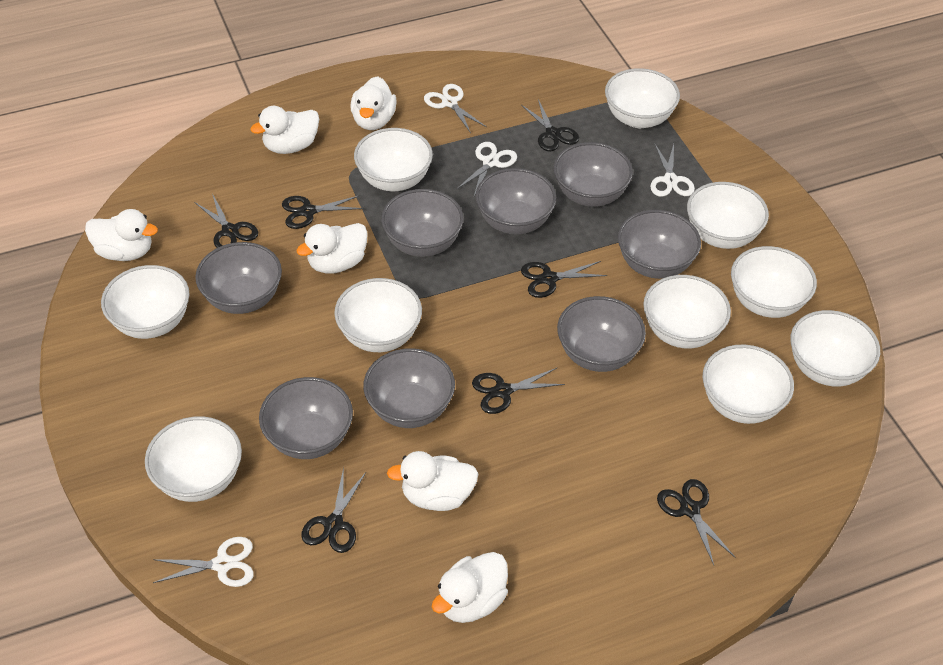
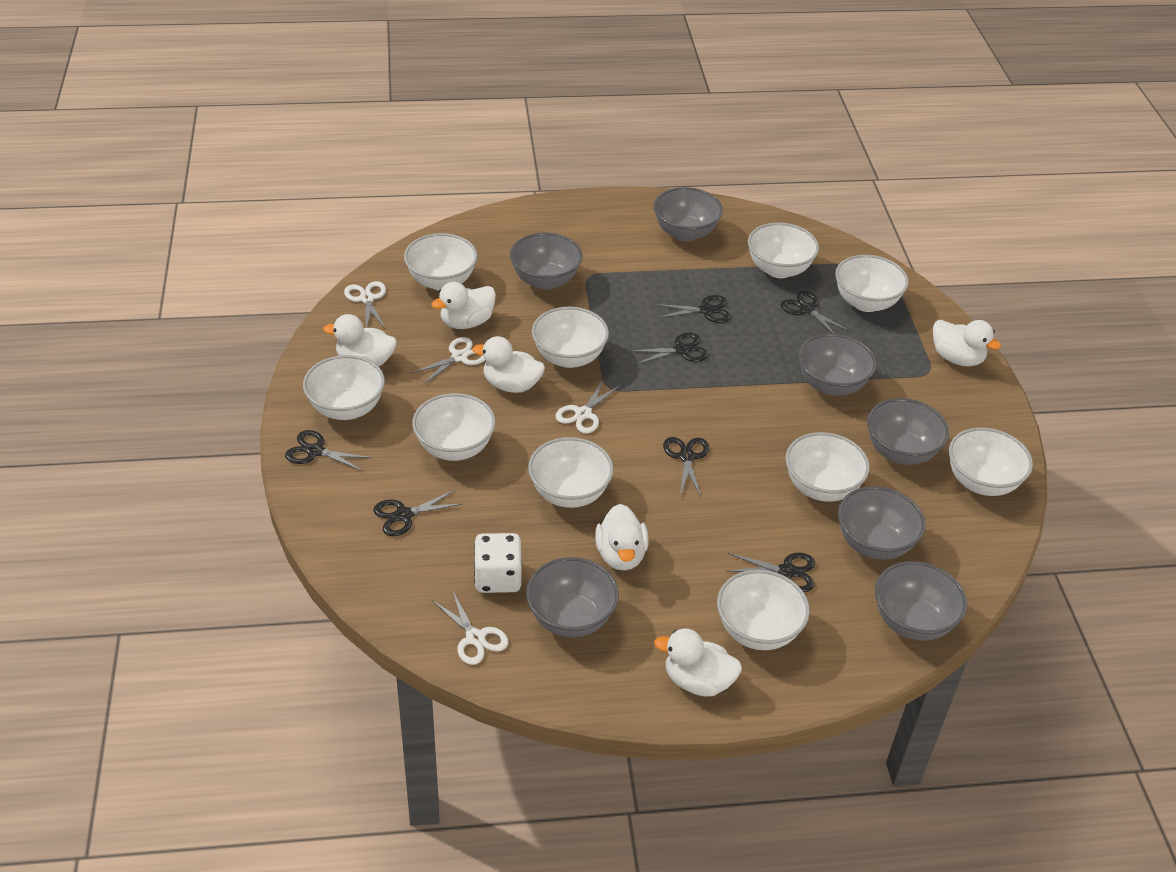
grey bowl: [195,242,282,314] [259,377,353,459] [363,348,455,428] [381,189,464,257] [475,168,556,234] [554,142,633,207] [557,296,646,372] [618,210,701,279] = 8 -> [510,232,583,290] [526,557,619,638] [654,187,723,241] [798,334,876,396] [838,486,925,560] [867,398,949,465] [875,561,967,641] = 7
white dice: none = 0 -> [474,533,522,593] = 1

